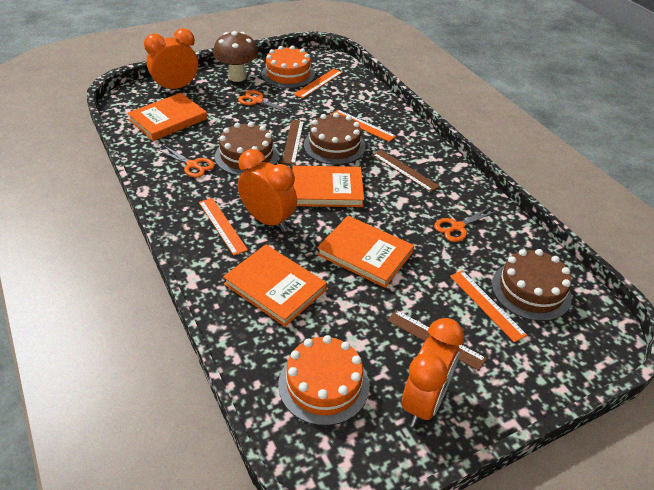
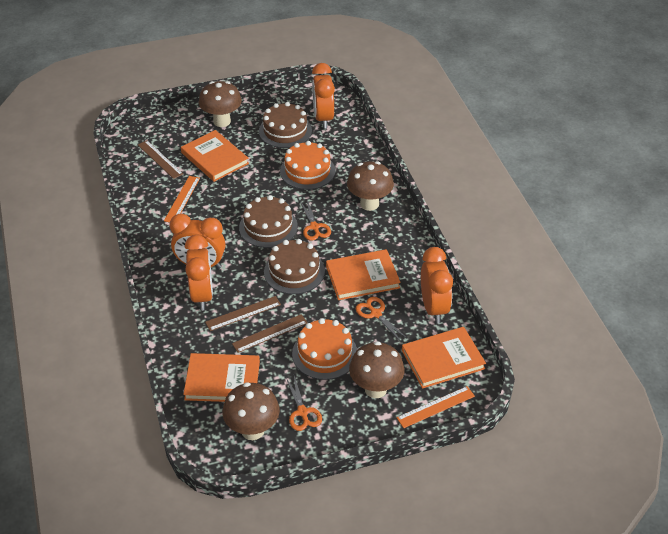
brown mushroom: [213,31,258,82] = 1 -> [199,81,242,127] [222,382,280,440] [347,161,394,211] [349,341,404,398] = 4
orange clock: [144,28,198,92] [238,149,297,231] [402,318,464,427] = 3 -> [169,213,225,269] [185,235,213,311] [312,63,335,129] [421,247,453,323] = 4
orange ruler: [199,198,248,255] [294,69,343,98] [331,110,396,142] [450,270,527,342] = 4 -> [164,176,200,223] [396,386,475,428] = 2

